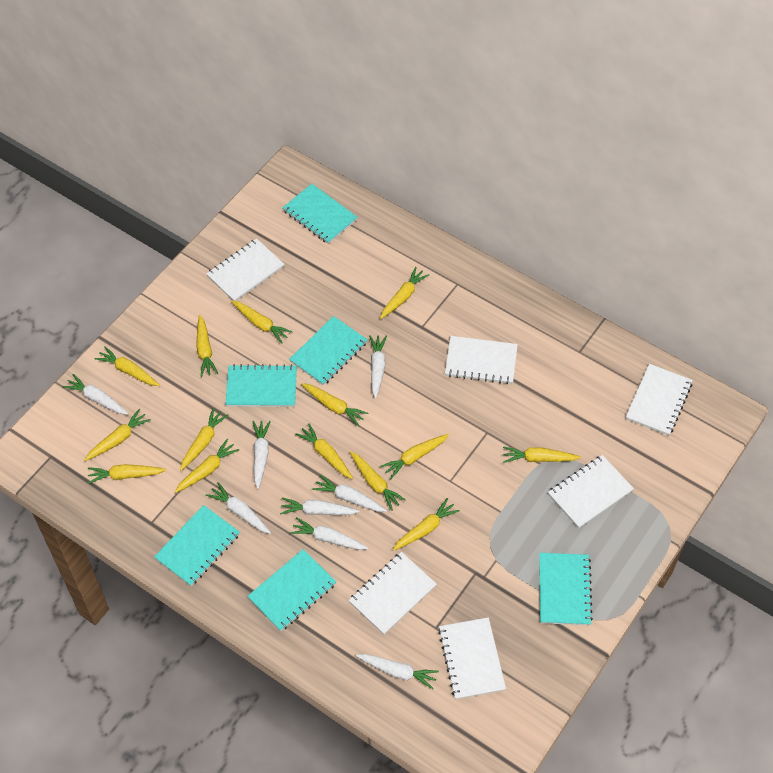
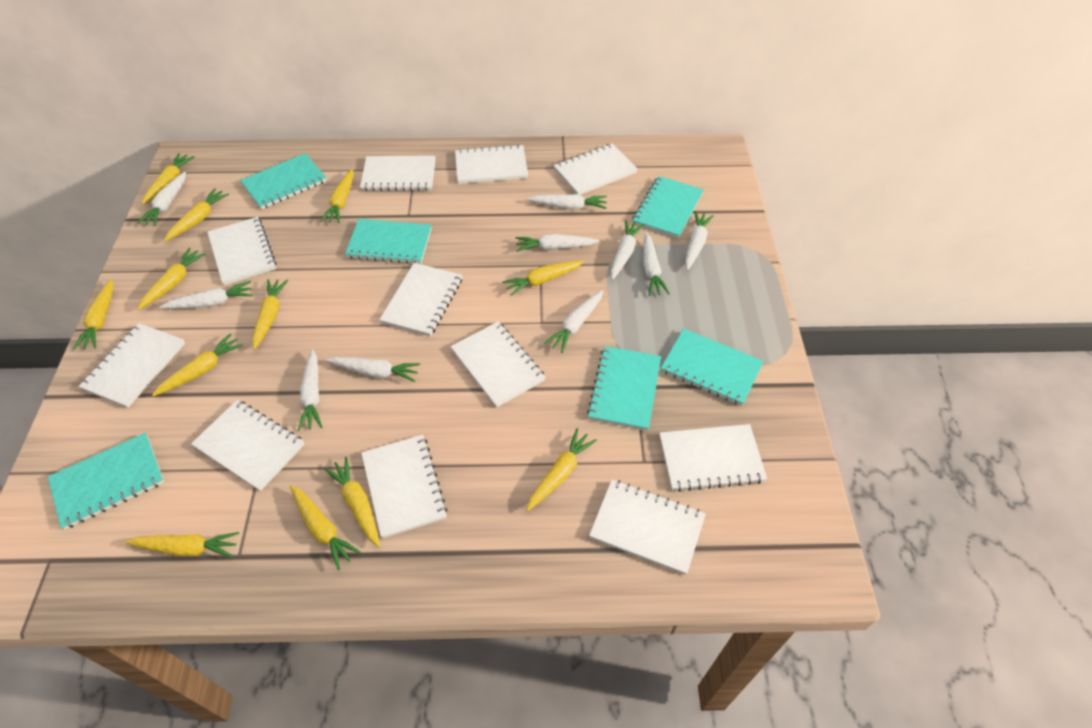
white carrot: [62,374,128,415] [206,482,271,534] [252,421,271,489] [280,498,360,515] [290,517,368,550] [312,475,387,512] [356,654,439,689] [369,335,387,399] = 8 -> [137,172,186,226] [160,281,253,309] [298,349,322,431] [326,357,420,382] [515,234,599,252] [527,194,607,210] [544,290,603,353] [611,220,644,280] [643,232,670,296] [685,211,714,270] = 10
white notebook: [206,238,284,301] [349,552,437,635] [438,617,506,699] [445,336,518,384] [548,455,634,528] [626,364,693,436] = 6 -> [78,323,185,408] [191,400,305,491] [207,217,276,285] [360,156,436,191] [361,435,448,538] [379,263,462,336] [450,321,546,408] [455,144,528,184] [554,144,638,195] [589,480,706,575] [659,424,767,492] = 11
yellow carrot: [84,409,151,461] [88,464,166,484] [94,346,160,386] [175,439,240,493] [180,408,228,471] [196,315,218,377] [231,301,292,344] [296,423,353,479] [301,383,368,426] [350,451,406,511] [380,267,429,319] [380,434,449,479] [393,498,460,551] [503,446,581,463] = 14 -> [73,279,114,350] [125,532,239,558] [137,248,206,310] [142,153,195,205] [152,333,243,396] [164,188,229,241] [252,279,288,350] [290,485,361,570] [320,169,354,223] [324,457,380,547] [502,260,585,296] [526,428,597,511] = 12

